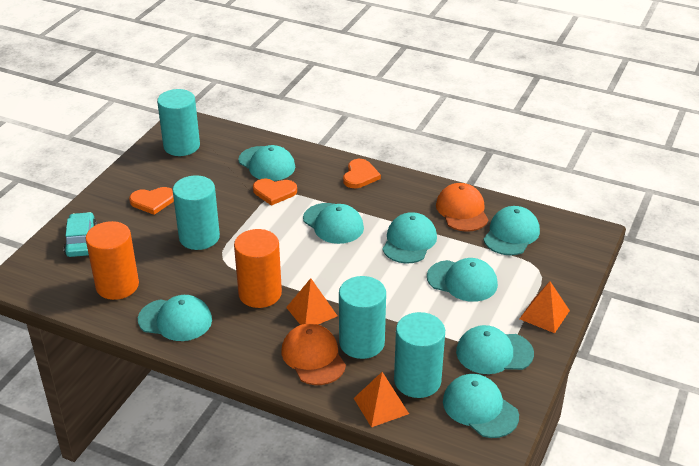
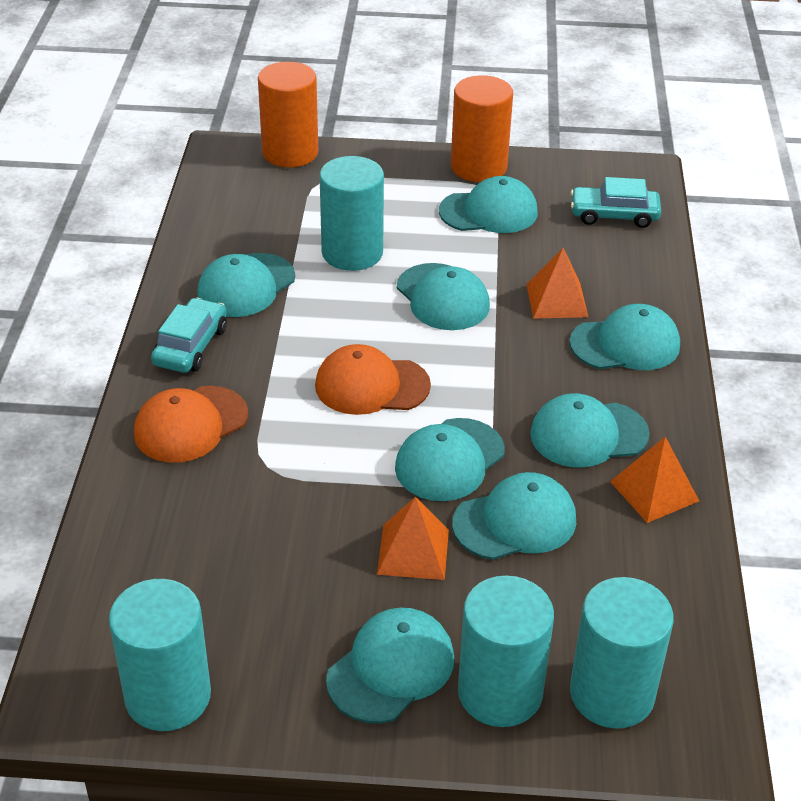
orange heart: [129,187,174,215] [253,179,297,206] [343,159,381,188] = 3 -> none = 0
turquoise car: [64,212,97,257] = 1 -> [151,298,227,373] [571,177,661,228] = 2

